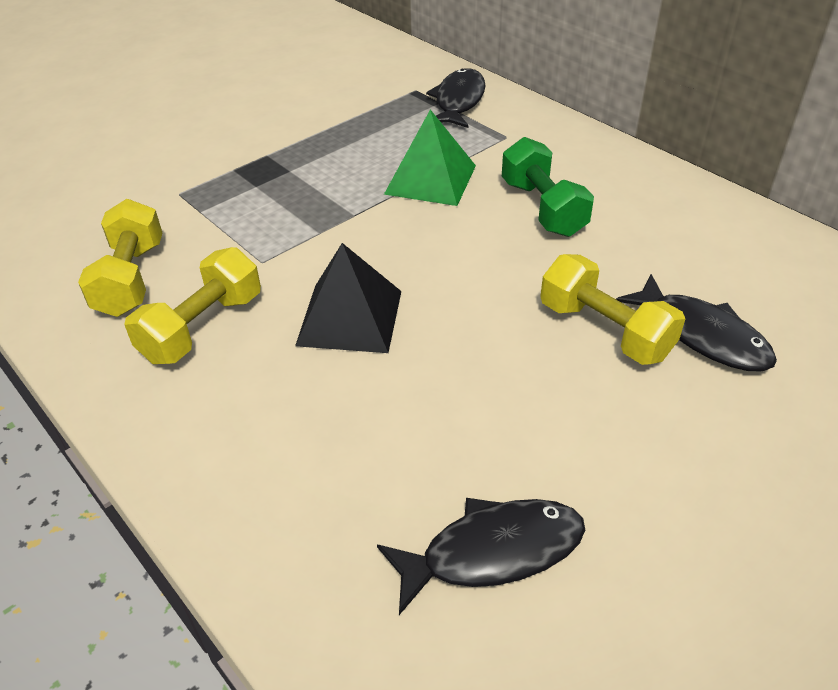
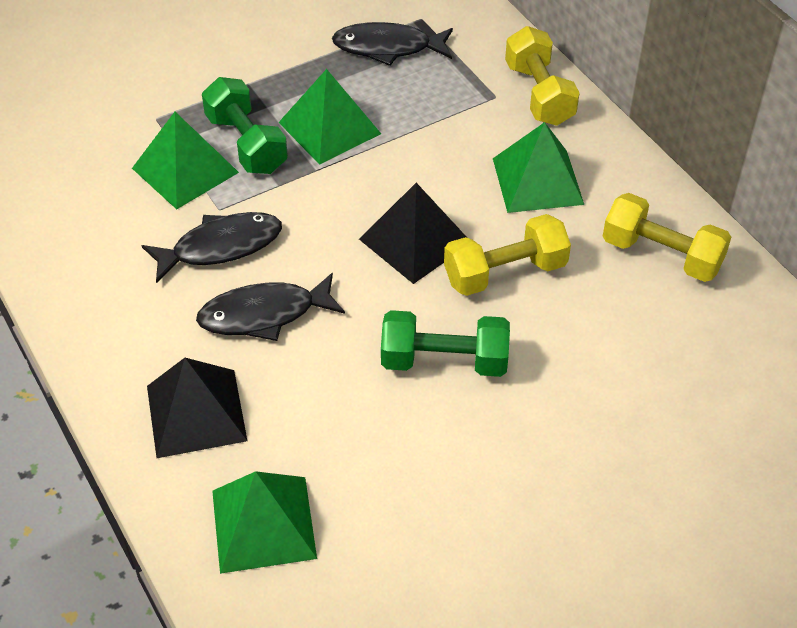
black pyramid: [295,243,402,353] = 1 -> [147,358,247,458] [359,183,466,284] = 2
green dumbbell: [502,137,594,237] = 1 -> [202,77,288,174] [381,310,510,377] = 2
green pyramid: [384,110,476,206] = 1 -> [132,112,239,209] [212,471,317,574] [278,69,381,165] [493,122,584,213] = 4

